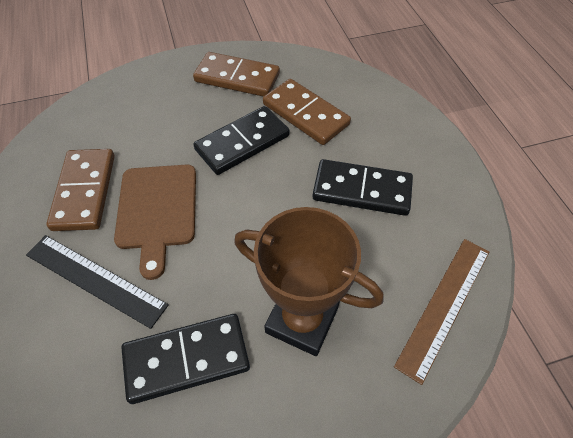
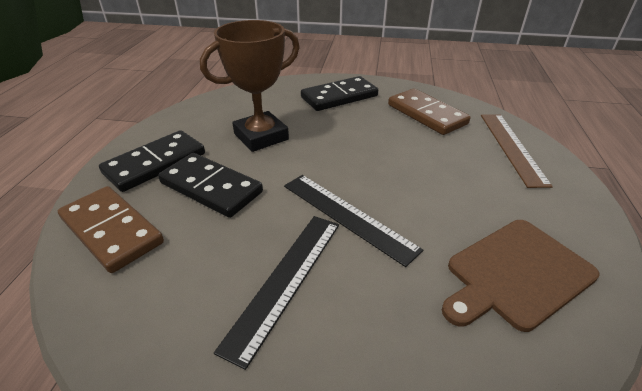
black ruler: [26,235,169,329] = 1 -> [214,216,339,370] [284,175,423,267] = 2
brown domino: [46,149,115,231] [193,52,280,97] [263,79,351,145] = 3 -> [58,186,164,273] [388,89,470,135] = 2

